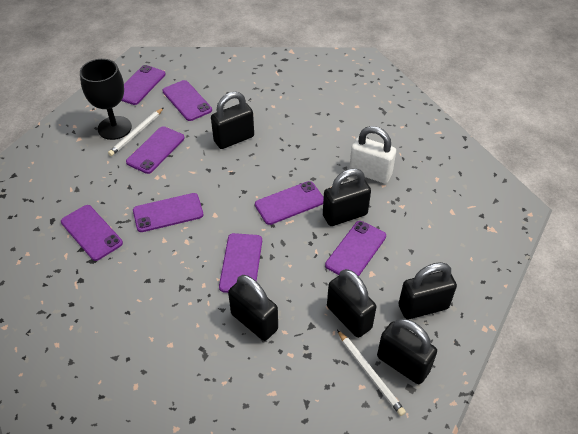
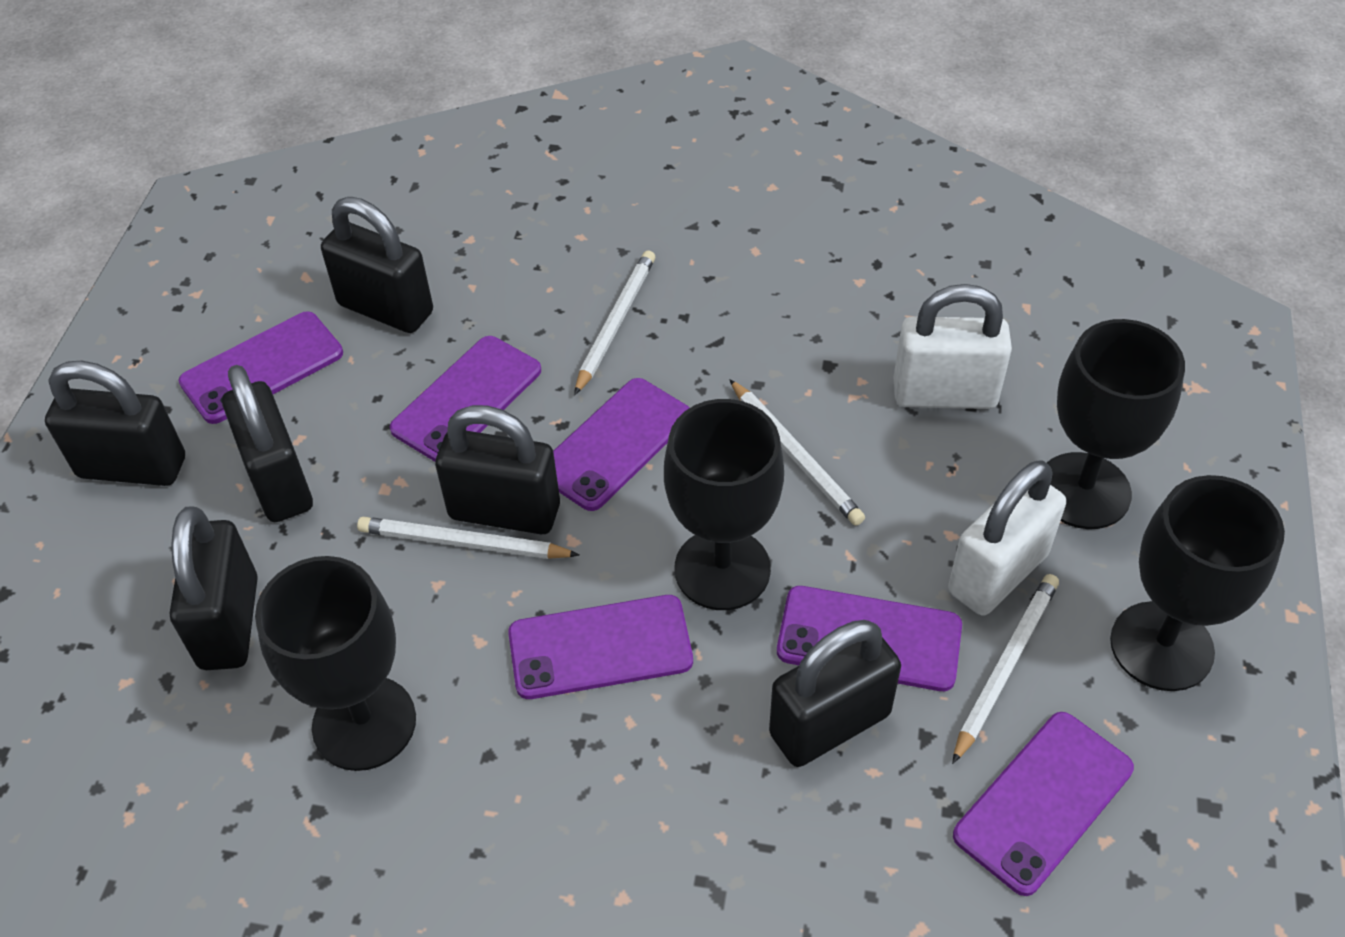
black goblet: [80,59,132,140] = 1 -> [255,556,416,771] [664,399,784,610] [1047,319,1185,529] [1110,475,1285,691] = 4
purple phone: [61,205,123,261] [121,65,166,105] [126,126,185,174] [133,193,203,232] [162,80,212,121] [219,233,262,293] [255,181,324,225] [325,221,386,276] = 8 -> [178,311,343,424] [390,336,541,462] [508,595,693,699] [553,378,689,511] [777,586,962,691] [953,712,1134,896] = 6
white padlock: [349,126,396,184] = 1 -> [893,284,1012,409] [948,460,1066,616] = 2
white pencil: [108,108,163,156] [337,330,406,416] = 2 -> [357,517,579,559] [574,251,655,395] [729,379,865,526] [952,574,1059,764] = 4

